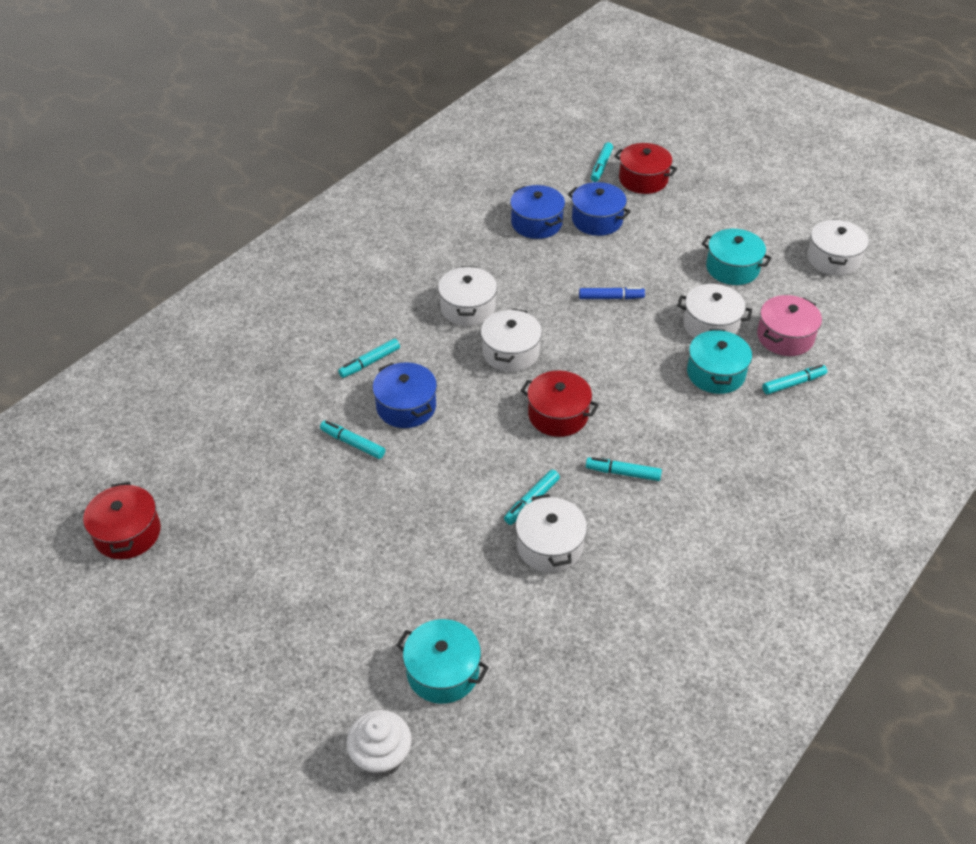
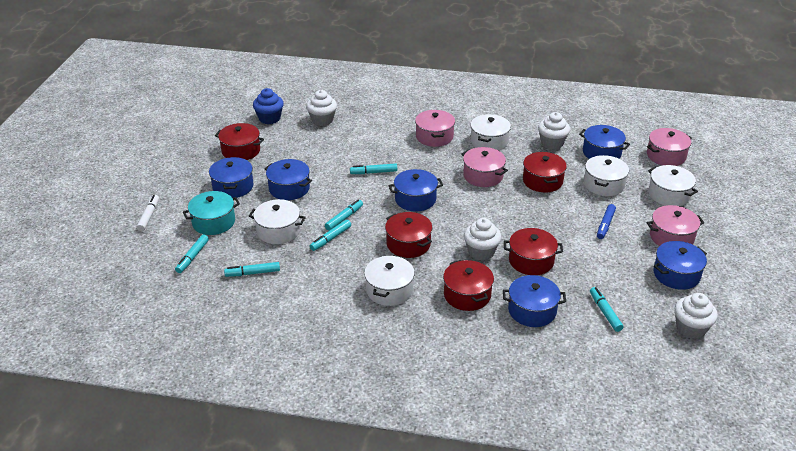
blue cupcake: none = 0 -> [253,88,284,124] = 1
blue pot: [373,362,437,428] [510,185,565,239] [568,182,631,236] = 3 -> [209,157,253,198] [264,159,312,200] [389,169,443,211] [503,275,566,327] [579,125,630,159] [653,241,707,290] = 6
pink pot: [757,295,822,356] = 1 -> [415,110,455,147] [461,147,508,187] [647,128,692,166] [647,205,704,246] = 4
red pot: [83,482,161,559] [520,371,599,437] [614,143,677,194] = 3 -> [215,123,264,160] [385,212,432,258] [443,260,494,311] [504,228,563,275] [523,152,567,192] = 5
turquoise pot: [396,619,489,704] [687,329,752,394] [702,229,772,285] = 3 -> [183,191,240,235] = 1
white cupcake: [346,710,412,778] = 1 -> [306,90,337,126] [464,218,501,260] [538,112,570,149] [674,293,718,339] = 4
white marker: none = 0 -> [137,195,159,231] = 1

